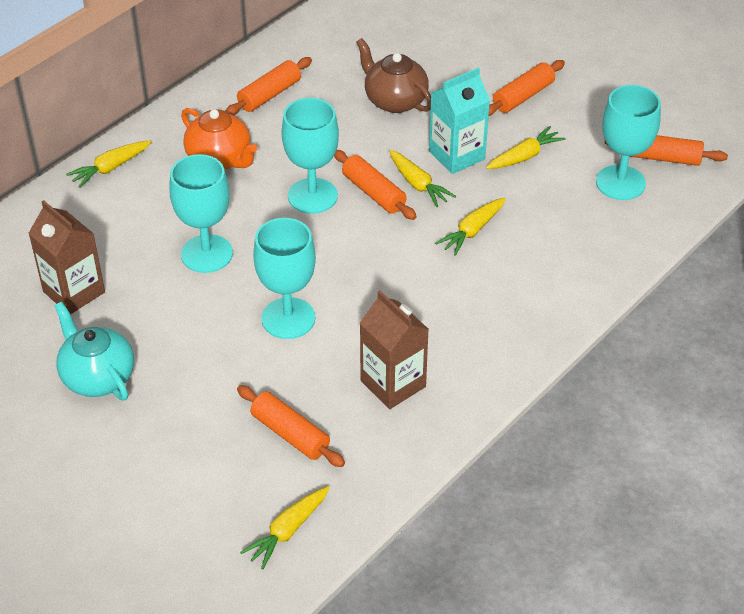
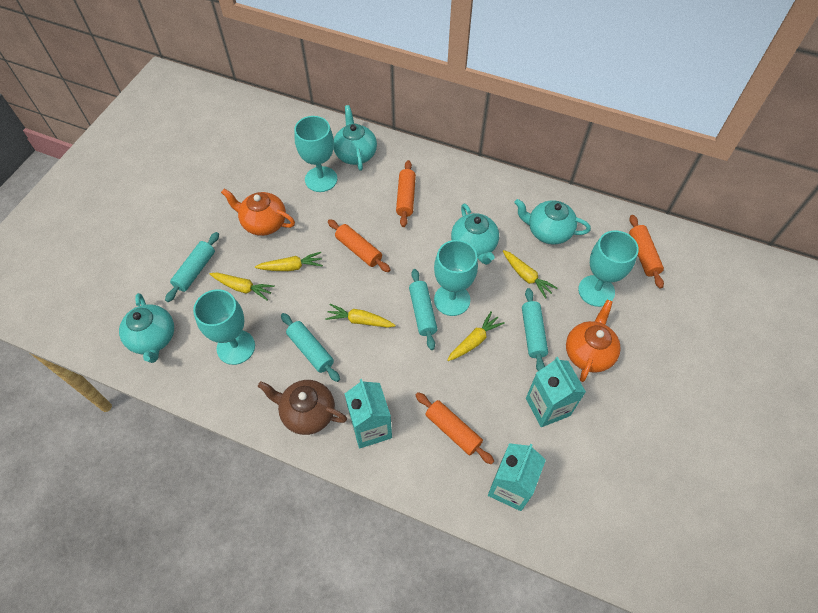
brown carton: [28,200,105,314] [360,290,429,409] = 2 -> none = 0
orange rolling pin: [225,57,312,115] [237,385,345,467] [334,150,417,220] [489,60,565,116] [605,135,728,166] = 5 -> [328,219,391,272] [396,160,416,227] [416,392,494,465] [629,215,664,289] = 4
orange teapot: [181,108,257,170] = 1 -> [221,189,295,236] [566,300,621,382] = 2
turquoise carton: [429,68,490,174] = 1 -> [345,379,392,448] [488,443,546,511] [526,357,586,427] = 3
turquoise rolling pin: none = 0 -> [165,232,219,302] [281,313,340,382] [409,269,437,350] [522,288,548,371] = 4
turquoise teapot: [54,302,134,400] = 1 -> [119,293,174,363] [334,105,377,171] [451,204,499,265] [514,199,591,244] = 4

